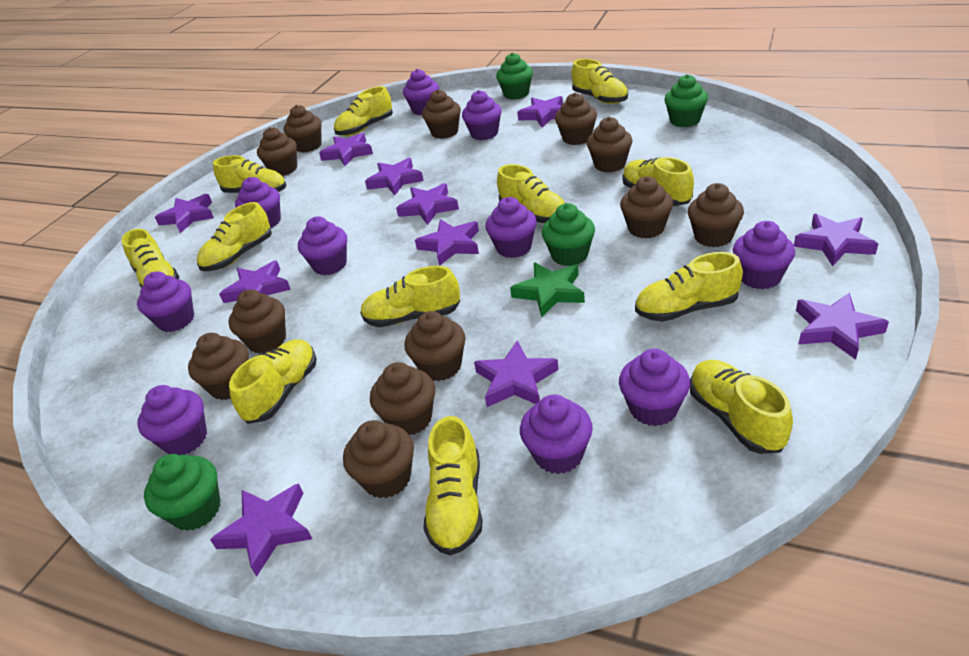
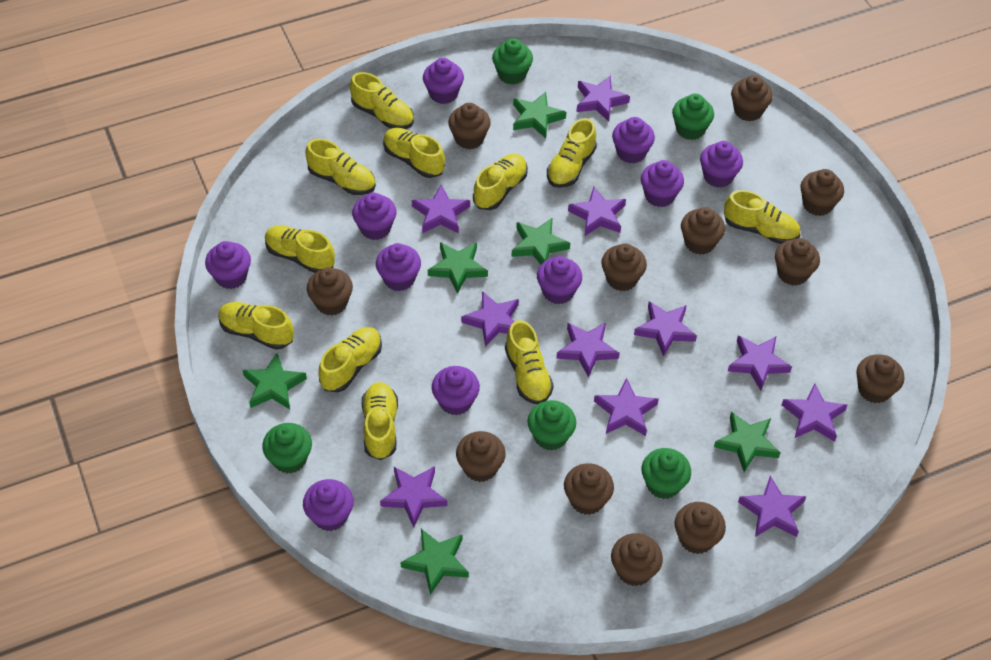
green cupcake: [144,454,220,531] [496,53,533,100] [542,203,595,266] [664,74,708,127] = 4 -> [262,423,312,474] [492,38,533,84] [528,400,576,450] [642,448,691,499] [672,94,714,140] = 5
green star: [510,262,585,317] = 1 -> [242,353,307,409] [400,529,469,595] [428,242,488,294] [511,218,570,265] [513,92,566,138] [714,412,781,472] = 6
yellow shoe: [121,229,179,288] [197,202,272,271] [213,155,286,193] [229,339,317,424] [334,86,393,136] [360,266,460,327] [423,416,483,555] [497,164,565,223] [572,59,628,104] [622,157,694,206] [635,252,743,322] [690,360,793,454] = 12 -> [218,302,294,350] [265,225,335,273] [305,139,376,195] [318,327,382,392] [350,72,414,129] [362,382,398,460] [383,128,445,178] [473,154,528,210] [505,320,554,404] [547,118,597,188] [724,190,800,244] = 11

